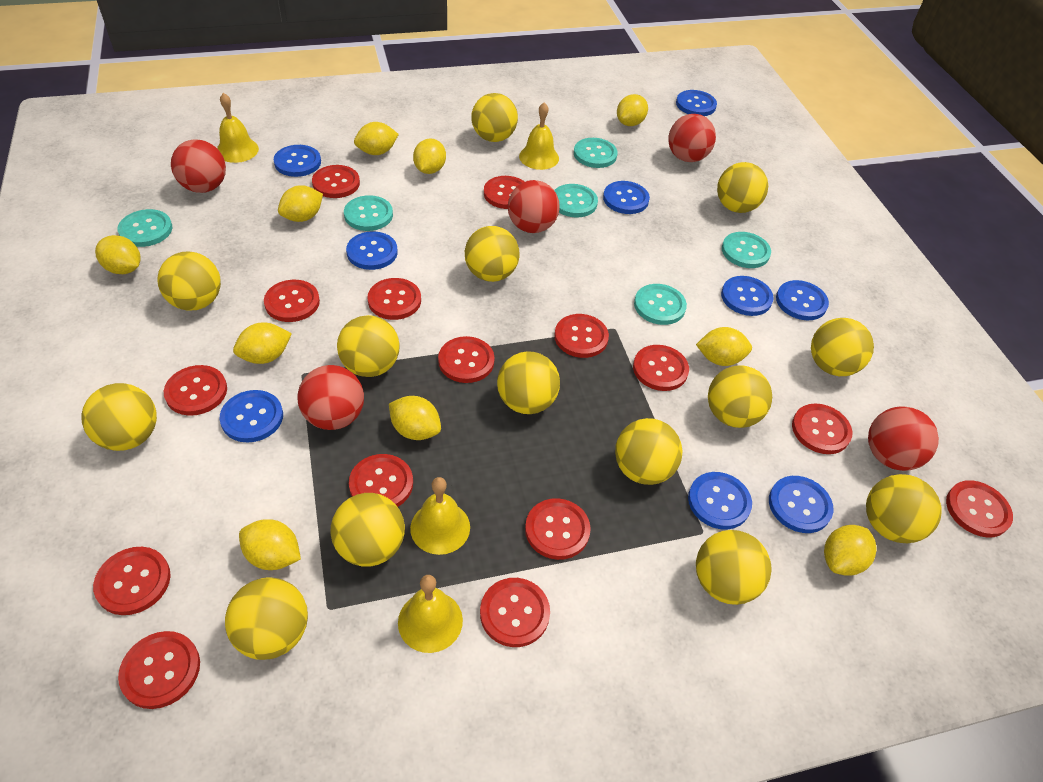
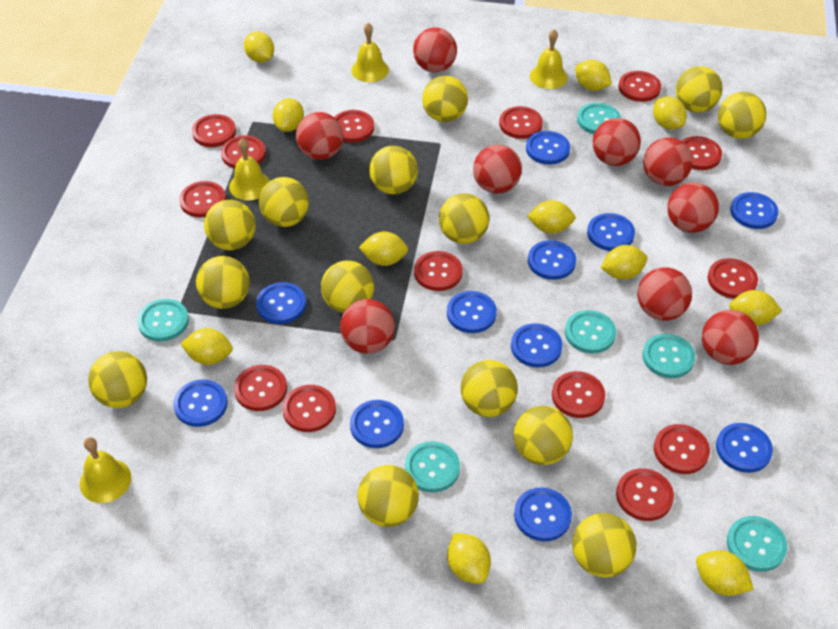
blue button: [220,390,283,442] [274,145,321,177] [346,231,398,270] [603,181,650,214] [676,90,717,116] [688,472,752,530] [721,276,774,316] [769,476,834,533] [776,280,829,320] = 9 -> [173,380,228,427] [256,282,306,324] [350,400,404,448] [447,291,497,333] [511,323,562,367] [514,487,572,541] [526,131,570,165] [528,240,576,280] [587,213,635,251] [716,423,773,473] [730,192,779,229] = 11
red ball: [171,139,226,193] [297,365,364,430] [508,180,560,233] [668,114,716,162] [868,406,939,471] = 5 -> [296,112,343,160] [340,299,395,354] [413,27,457,73] [473,145,522,194] [592,118,641,166] [638,267,692,321] [643,137,693,186] [667,182,719,233] [702,310,759,365] = 9
red button: [93,547,170,615] [118,631,200,709] [164,365,227,416] [264,280,320,322] [312,165,360,198] [349,454,413,507] [368,278,421,320] [438,336,495,383] [480,578,550,647] [484,176,524,209] [525,498,591,560] [554,314,609,358] [633,345,689,391] [792,403,852,454] [946,480,1013,538] = 15 -> [179,181,226,217] [192,114,236,147] [221,135,266,169] [234,365,287,411] [282,385,336,432] [334,110,374,143] [414,251,463,291] [499,106,543,139] [552,371,605,418] [616,468,674,521] [618,71,661,102] [654,424,710,474] [682,136,722,170] [708,258,758,299] = 14
yellow lemon: [95,235,141,274] [233,323,292,364] [239,519,301,570] [278,185,323,222] [354,122,399,155] [389,396,441,440] [413,139,446,174] [617,94,648,126] [696,327,752,366] [824,525,877,576] = 10 -> [181,328,233,365] [244,32,274,63] [273,98,304,132] [359,232,408,266] [447,533,491,584] [527,200,575,234] [575,60,612,91] [601,245,647,280] [653,97,687,129] [696,550,754,596] [729,290,782,326] = 11

